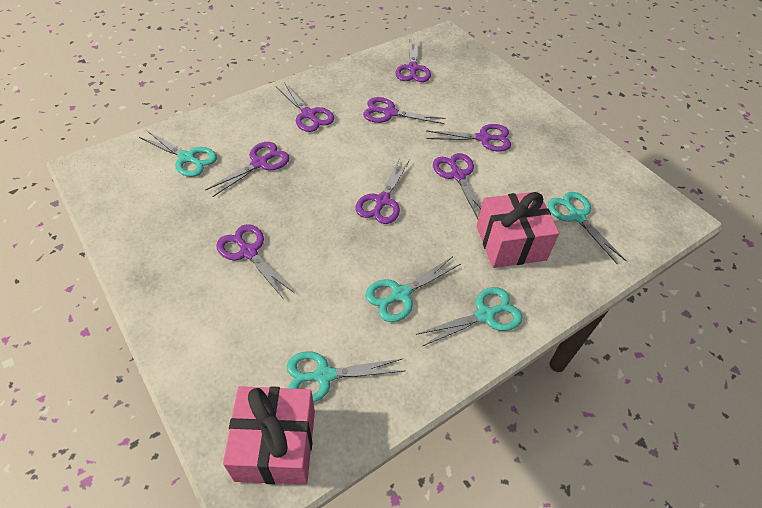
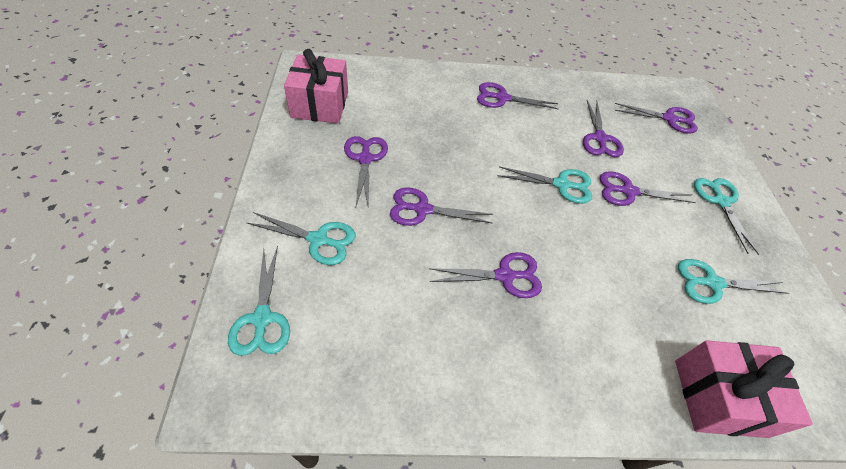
purple scissors: [205,142,290,197] [216,224,294,298] [276,83,334,132] [355,158,410,224] [363,97,446,124] [395,39,431,82] [426,124,511,152] [433,153,482,219] = 8 -> [344,136,388,206] [390,187,493,226] [429,252,542,298] [477,82,558,109] [583,100,624,157] [599,171,696,206] [615,103,698,134] = 7

